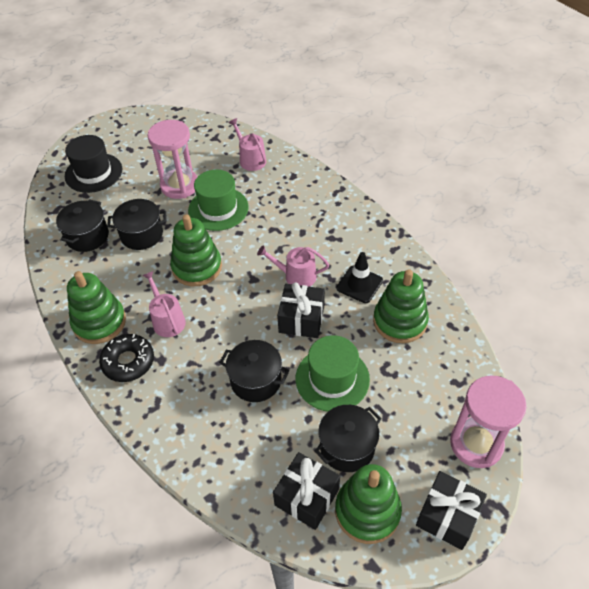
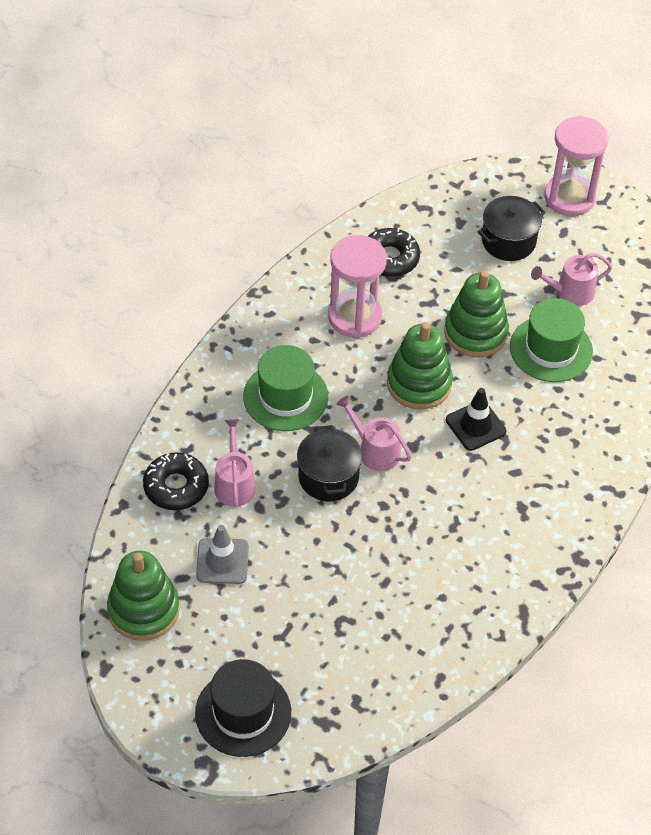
black donut: [99,334,154,382] = 1 -> [143,452,209,510] [368,228,420,277] = 2
black gift: [273,452,340,530] [277,282,325,338] [416,471,487,550] = 3 -> none = 0
black pot: [56,199,109,252] [107,199,166,250] [219,340,290,402] [315,405,382,472] = 4 -> [297,425,362,502] [478,196,546,261] = 2
green stacking toy: [67,271,126,344] [171,214,222,287] [335,464,402,544] [373,269,429,343] = 4 -> [107,551,180,641] [387,322,453,410] [444,270,509,358] = 3
grey traffic cone: none = 0 -> [196,525,249,584] = 1

